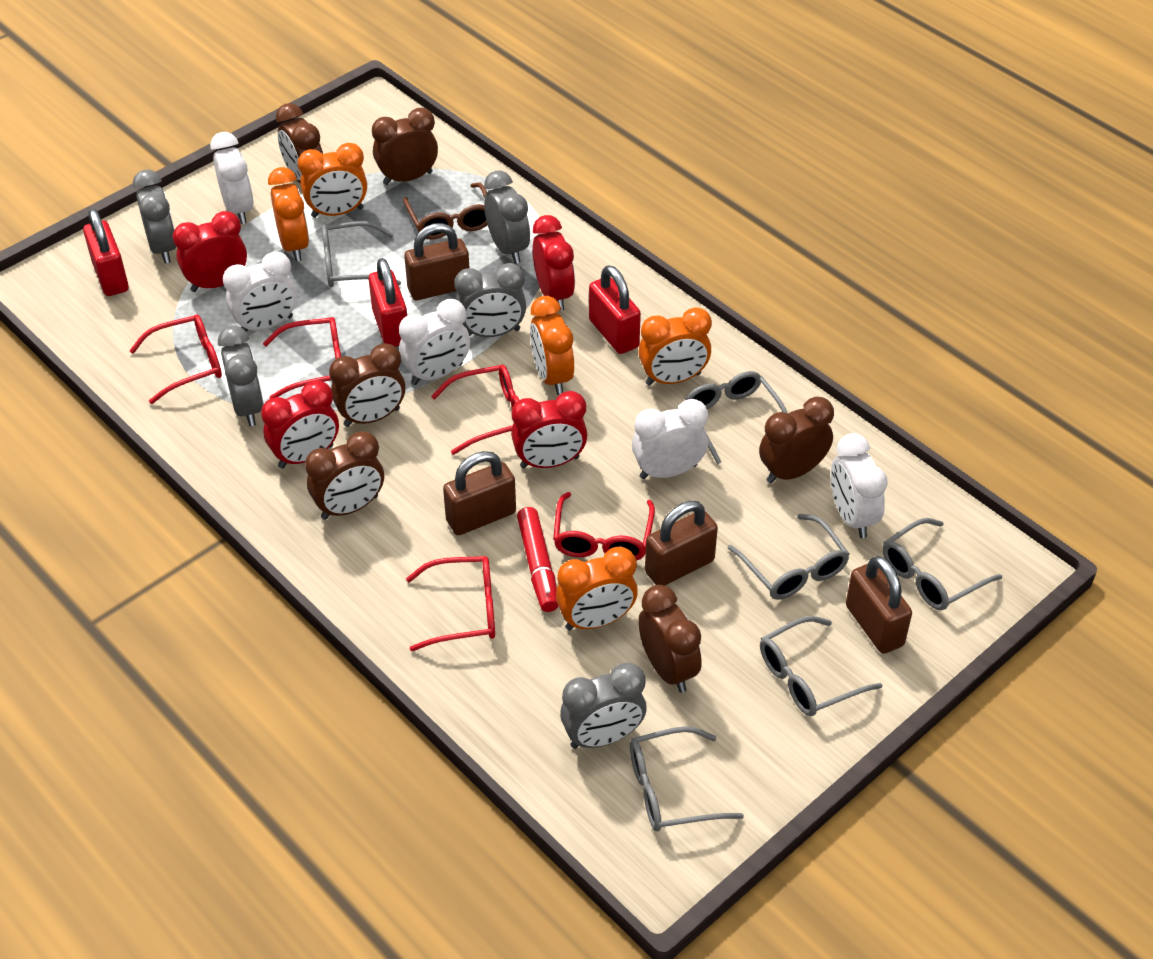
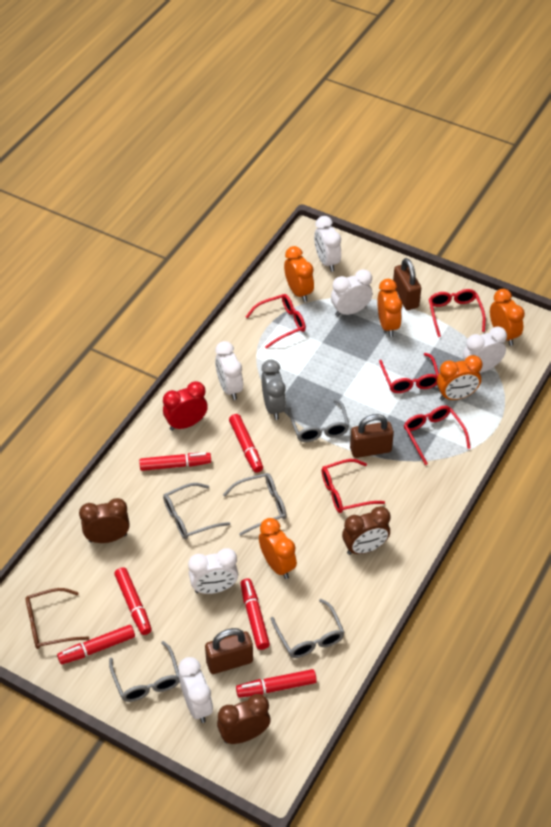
brown clock: [276,103,323,183] [305,431,384,520] [329,343,405,427] [372,108,438,185] [638,585,702,693] [759,397,834,484] = 6 -> [79,498,130,543] [217,694,270,744] [342,506,390,555] = 3
brown padlock: [404,223,469,300] [443,451,516,535] [645,501,718,586] [846,556,912,654] = 4 -> [205,628,253,674] [350,414,394,458] [393,258,421,310] = 3
grey clock: [133,170,176,263] [218,326,264,426] [455,263,526,337] [484,170,530,264] [560,662,646,749] = 5 -> [261,360,286,420] = 1
grey glasses: [322,221,401,287] [630,726,744,831] [684,371,788,464] [728,514,850,600] [760,616,882,716] [883,518,1002,610] = 6 -> [109,641,180,702] [163,483,230,539] [223,473,286,536] [271,599,345,658] [288,399,349,442] = 5
red clock: [173,211,247,292] [261,380,339,469] [511,391,588,468] [532,215,575,311] = 4 -> [163,381,208,431] = 1
red marker: [517,507,558,612] = 1 -> [57,625,135,664] [114,567,152,635] [139,452,211,471] [229,414,263,473] [236,669,317,698] [240,578,270,650] = 6
red padlock: [83,209,129,296] [369,258,407,347] [589,265,641,354] = 3 -> none = 0
white clock: [210,132,254,224] [223,252,297,332] [399,299,470,385] [632,399,708,479] [831,433,888,538] = 5 -> [178,657,213,723] [188,548,238,594] [215,341,243,400] [314,216,341,272] [331,269,372,316] [463,327,507,373] = 6

